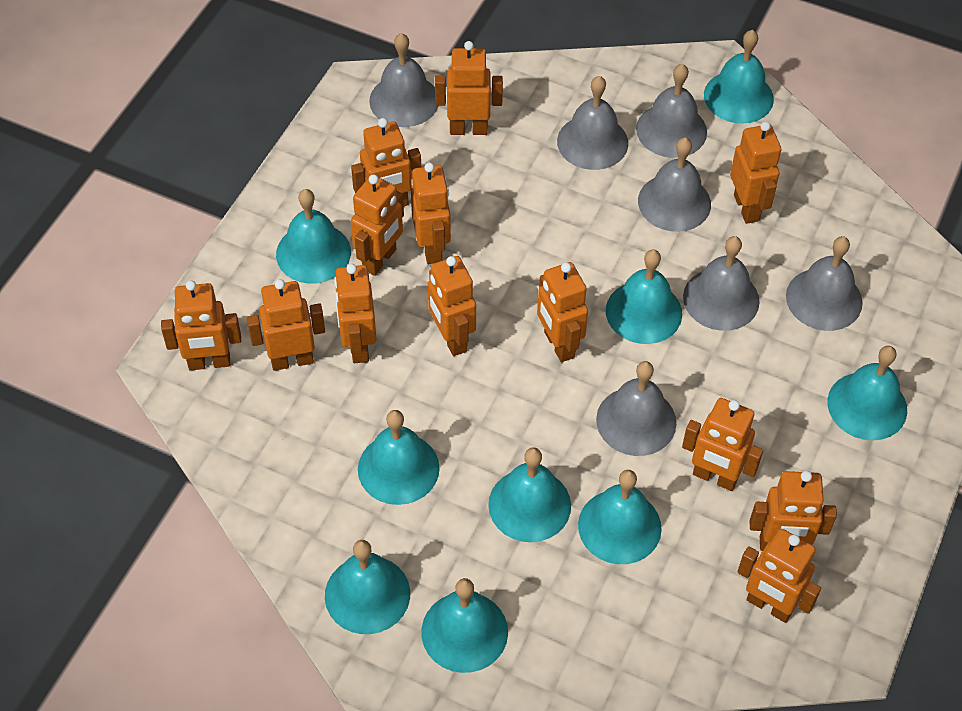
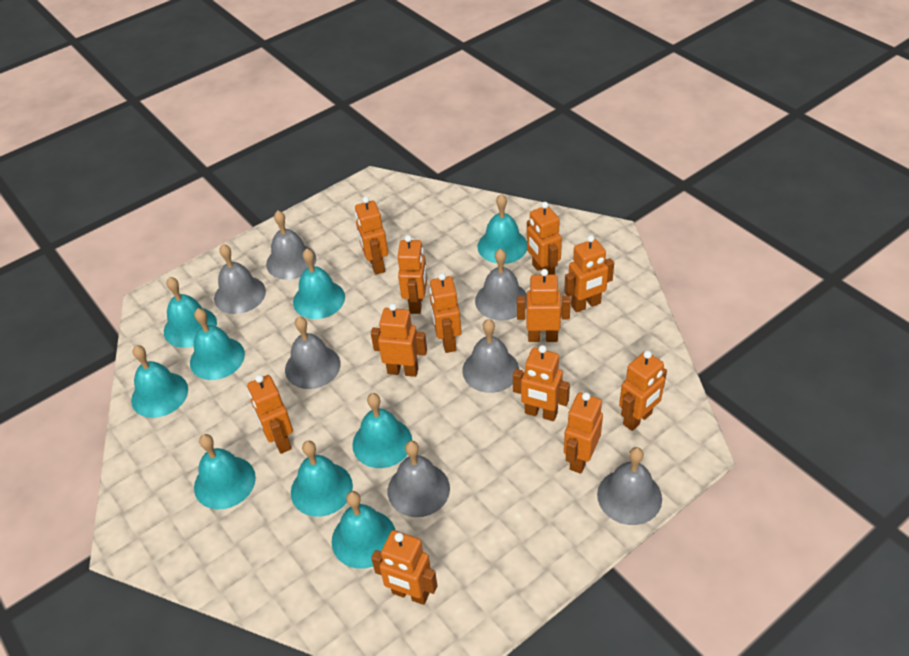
orange robot: [161,280,241,370] [247,279,325,371] [334,264,377,363] [351,118,421,206] [351,174,404,276] [411,163,451,264] [428,256,476,356] [435,41,503,135] [537,262,588,362] [682,398,763,491] [730,122,781,224] [737,529,821,623] [750,471,837,551] = 13 -> [247,375,293,454] [355,196,388,275] [371,303,427,377] [371,530,438,605] [397,235,427,314] [429,273,461,353] [513,345,570,421] [517,269,571,342] [527,202,562,275] [564,235,614,313] [564,392,603,474] [619,351,667,431] = 12

